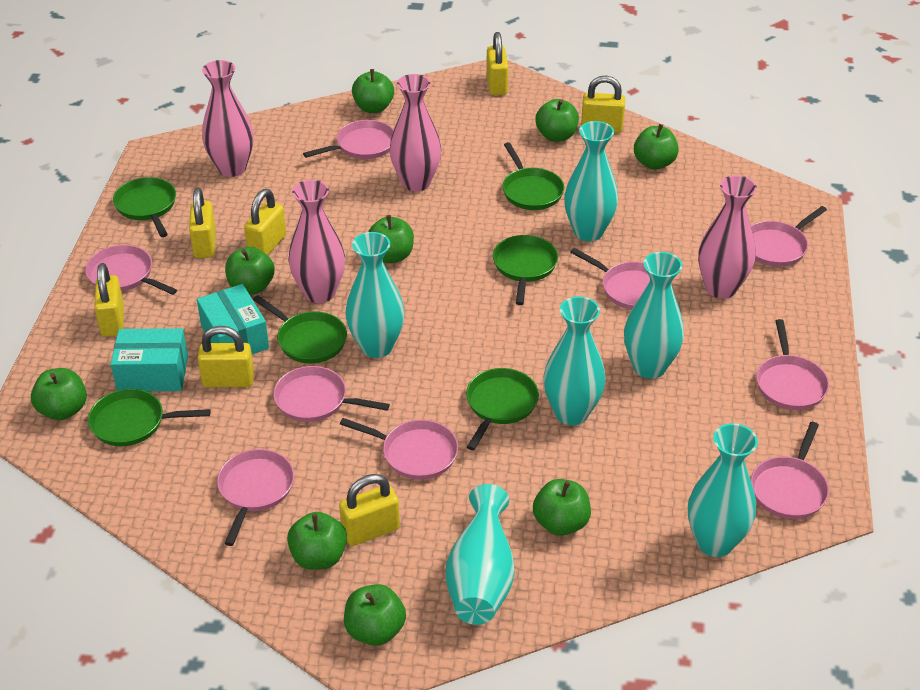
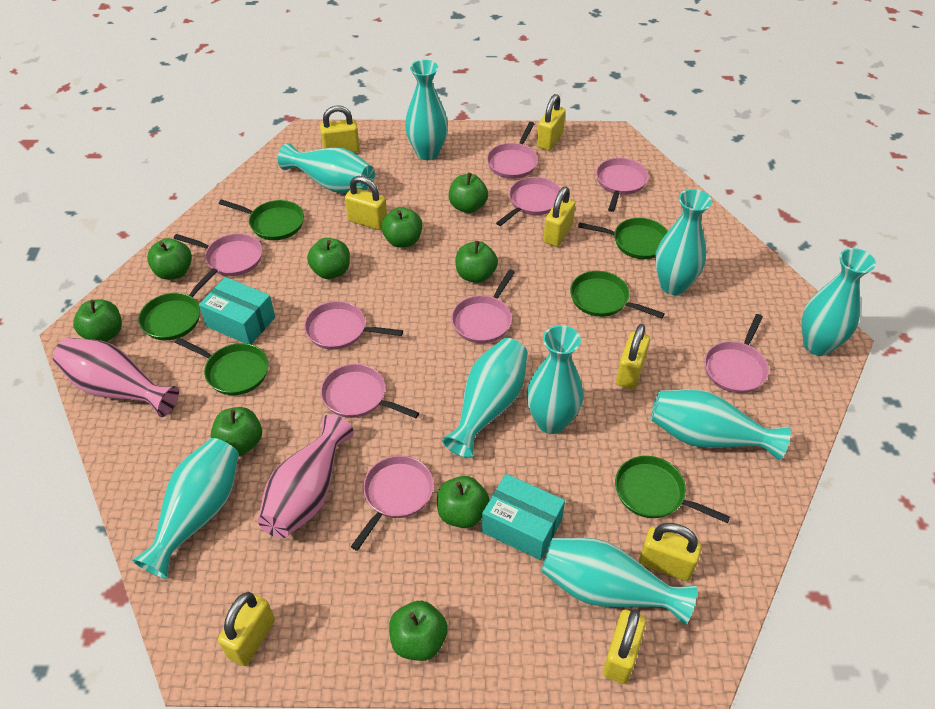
pink vase: [202,60,253,177] [288,180,345,303] [390,74,441,192] [698,175,757,299] = 4 -> [53,338,179,417] [258,414,354,538] = 2
turquoise vase: [346,232,405,358] [446,484,515,625] [543,296,606,425] [564,121,618,241] [624,252,684,379] [688,423,758,557] = 6 -> [132,438,239,579] [278,143,375,193] [405,60,448,160] [442,338,528,458] [527,325,583,434] [541,538,697,625] [651,389,791,460] [655,189,712,295] [802,248,876,356] = 9
yellow padlock: [94,263,124,337] [189,188,216,258] [198,326,254,387] [244,189,286,256] [339,474,400,546] [486,32,508,95] [581,76,625,133] = 7 -> [218,592,275,666] [320,105,360,153] [345,176,387,230] [537,94,566,151] [543,186,575,247] [603,609,646,684] [616,324,650,390] [639,523,702,581] = 8

